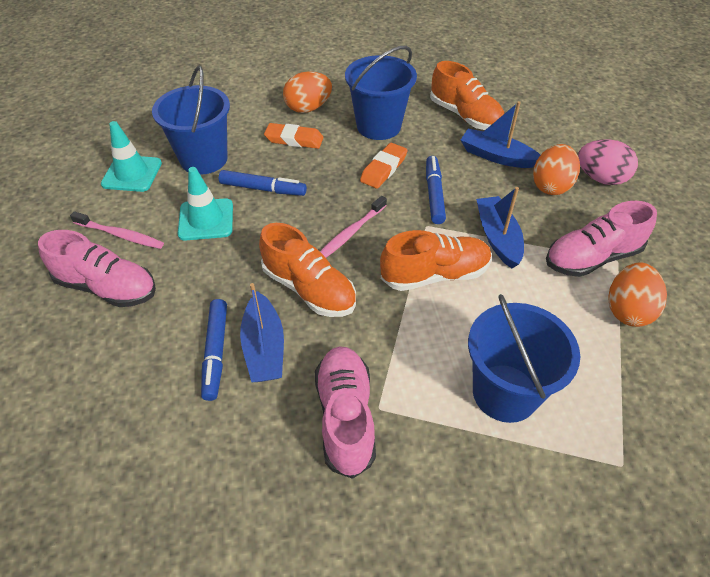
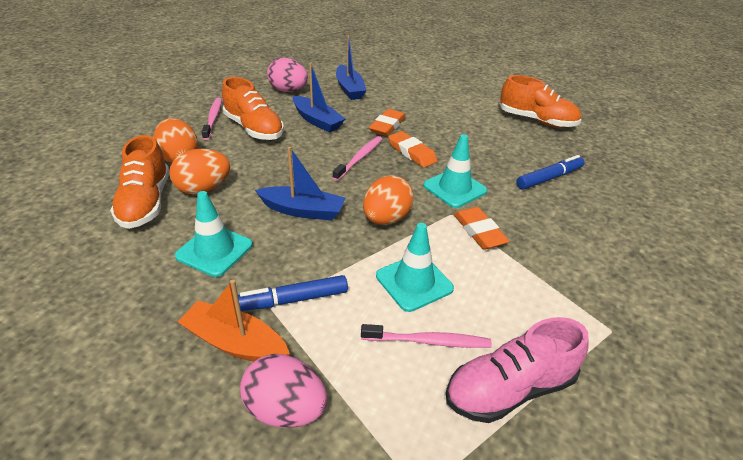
blue bucket: [152,65,230,175] [345,46,417,140] [468,294,580,423] = 3 -> none = 0
blue marker: [201,299,227,401] [219,170,307,196] [426,156,446,224] = 3 -> [238,275,348,311] [517,155,584,190] = 2
orange boat: none = 0 -> [178,280,290,362] = 1
orange eraser: [264,123,324,149] [360,143,408,189] = 2 -> [369,109,406,136] [388,131,437,168] [454,207,510,249] = 3
pink egg: [578,139,638,185] = 1 -> [240,354,327,428] [267,58,308,92] = 2
pink shoe: [38,230,156,307] [315,346,376,479] [546,201,657,277] = 3 -> [446,317,589,423] = 1
pink toothbrush: [70,211,164,249] [320,196,387,258] = 2 -> [202,98,222,140] [332,136,382,181] [361,324,492,348] = 3
turquoise traffic cone: [101,121,162,192] [178,167,233,241] = 2 -> [175,191,253,277] [376,223,454,312] [423,134,487,208] = 3

